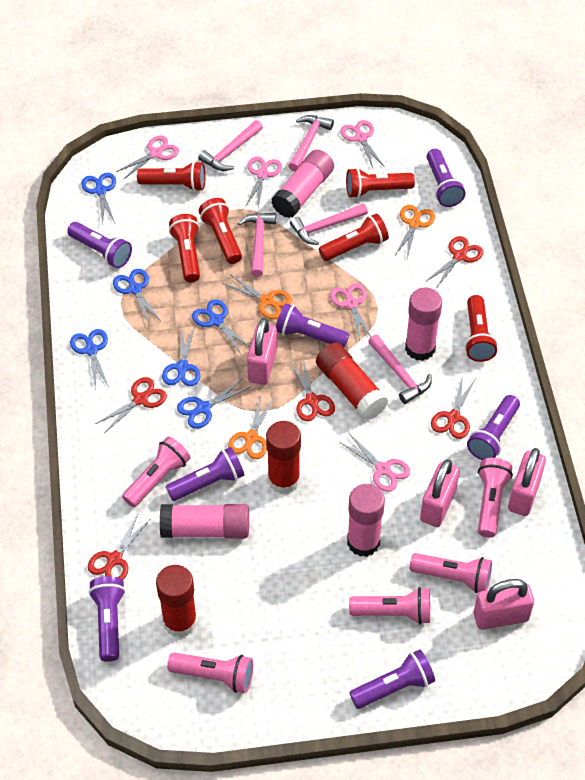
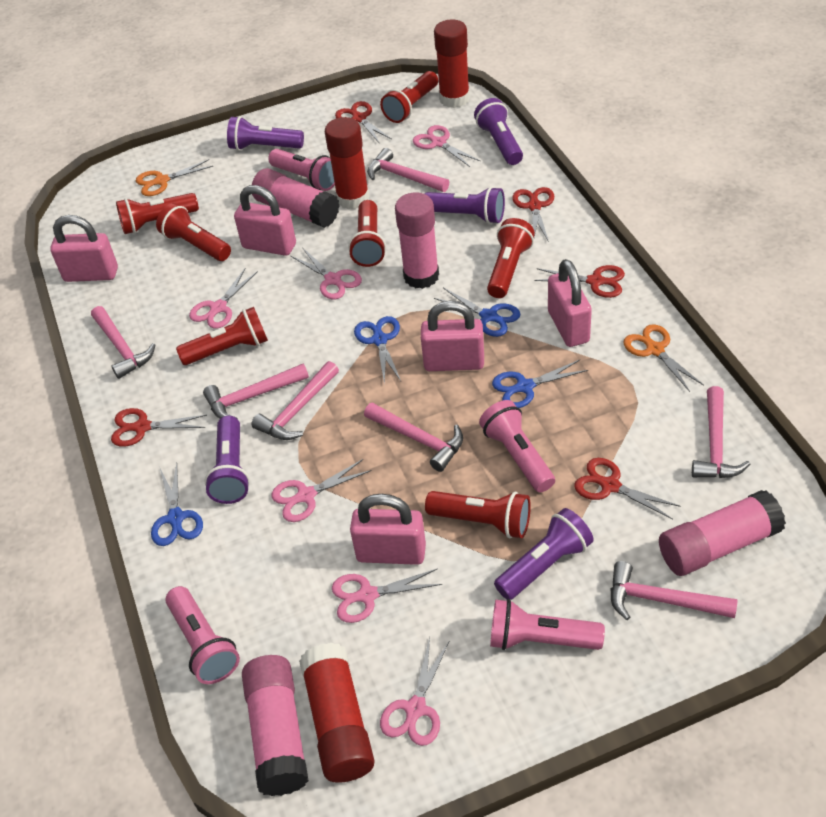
blue scissors: [70,329,109,390] [81,172,116,225] [113,269,160,326] [162,326,200,386] [177,379,251,429] [192,299,250,354] = 6 -> [151,463,203,546] [354,316,401,385] [434,288,520,337] [492,360,588,408] = 4
orange scissors: [222,274,292,319] [228,396,274,459] [395,205,435,258] = 3 -> [136,159,213,196] [624,324,704,392] = 2
pink flashlight: [122,437,190,507] [167,652,253,693] [349,587,430,625] [410,553,492,593] [478,458,513,537] = 5 -> [166,586,240,684] [268,149,335,191] [479,400,555,492] [490,599,605,650] = 4
pink hammer: [198,120,263,171] [238,213,276,277] [288,115,334,171] [290,203,368,245] [368,335,432,404] = 5 -> [91,306,155,379] [203,364,309,419] [251,361,339,440] [364,403,463,472] [367,148,449,192] [611,561,738,620] [692,386,750,478] = 7
pink padlock: [247,318,277,385] [420,459,460,527] [474,579,534,630] [508,448,546,516] = 4 -> [50,215,118,282] [234,185,296,256] [350,494,426,565] [421,301,484,371] [548,259,592,347] = 5
pink scissors: [116,136,179,180] [246,156,282,207] [330,283,371,341] [339,434,410,492] [340,120,385,168] = 5 -> [189,269,258,329] [271,459,372,522] [291,248,362,299] [332,568,442,623] [380,637,449,746] [413,125,480,167] = 6
purple flashlight: [67,222,132,268] [88,576,125,662] [166,447,244,501] [276,303,349,348] [349,649,435,709] [426,149,466,207] [467,395,520,460] = 7 -> [204,416,250,504] [227,116,304,151] [424,186,505,224] [474,98,523,165] [494,508,594,600] = 5
red flashlight: [137,161,205,192] [169,214,200,282] [199,198,242,264] [319,213,389,261] [346,168,415,198] [465,295,498,362] = 6 -> [116,193,199,234] [156,203,231,261] [176,307,268,365] [348,200,386,267] [380,71,438,123] [425,491,531,538] [487,218,535,298] = 7

